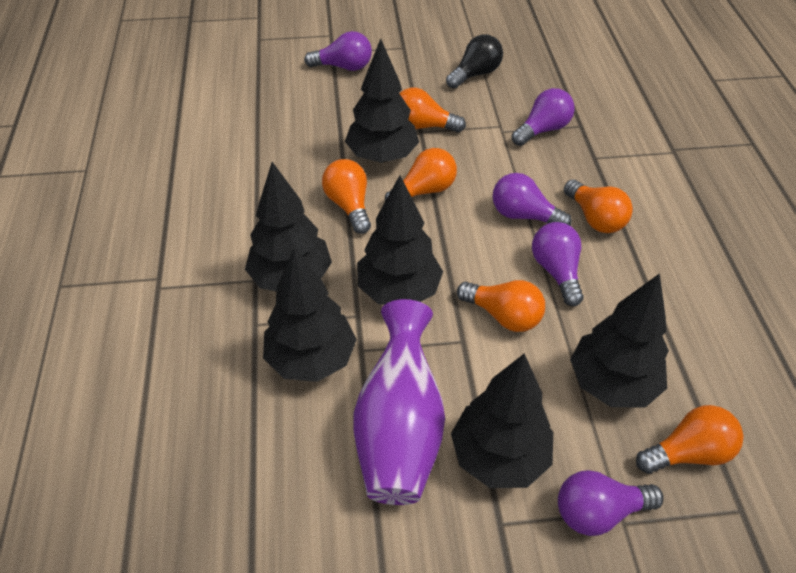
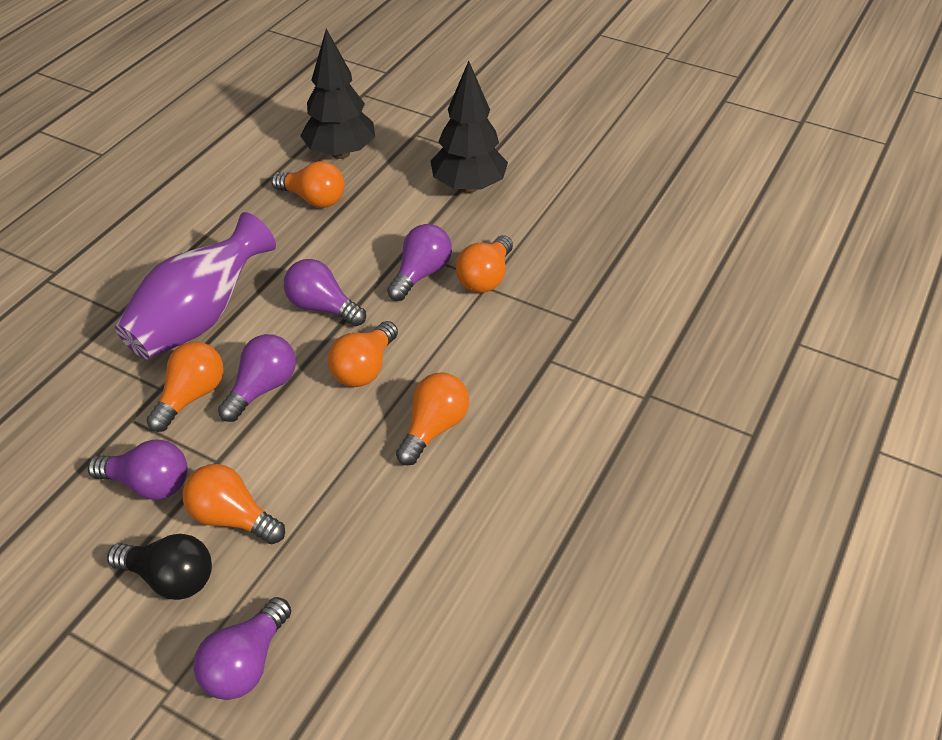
black tree: [245,162,332,291] [263,247,357,382] [345,38,419,163] [357,175,443,305] [451,353,553,488] [570,273,669,408] = 6 -> [300,29,375,159] [431,61,508,193] = 2

